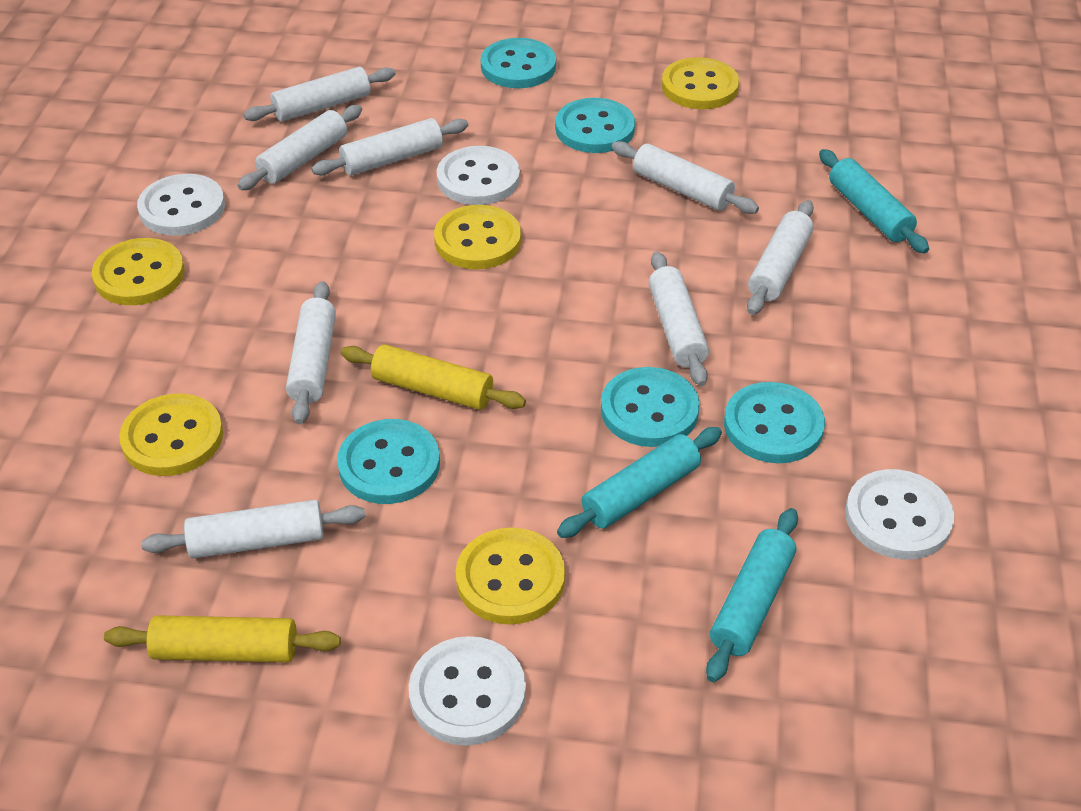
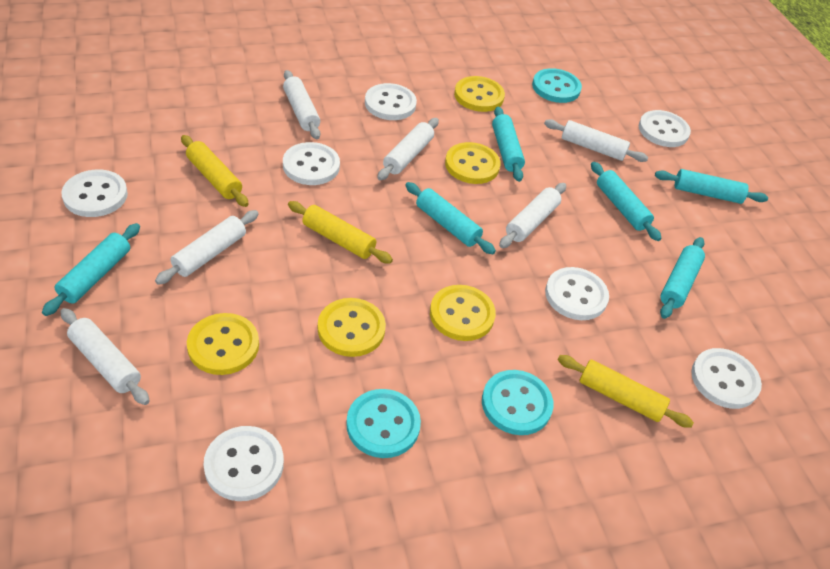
turquoise button: [337,419,440,504] [481,38,556,88] [555,98,635,153] [601,367,700,447] [724,382,825,463] = 5 -> [346,389,421,458] [482,370,553,435] [532,68,582,103] = 3
turquoise rolling pin: [557,427,722,538] [706,508,798,682] [819,149,929,254] = 3 -> [42,223,140,316] [405,182,496,254] [492,107,525,182] [591,162,661,241] [655,169,768,204] [660,237,705,319] = 6
white button: [137,174,225,236] [409,636,526,746] [437,146,520,205] [845,469,954,560] = 4 -> [61,170,128,217] [203,426,284,501] [283,142,340,185] [365,83,417,120] [545,267,609,320] [639,110,691,147] [691,348,762,409] = 7
white rolling pin: [141,500,365,559] [237,105,362,190] [243,67,395,122] [286,281,336,424] [311,118,468,176] [611,141,759,214] [649,251,709,386] [747,200,814,315] = 8 -> [60,308,150,405] [155,210,259,285] [283,70,320,139] [377,118,439,180] [499,183,566,248] [544,119,649,162] = 6
yellow rolling pin: [104,615,341,662] [341,344,526,410] = 2 -> [181,135,249,207] [288,201,393,264] [558,355,694,428] = 3

